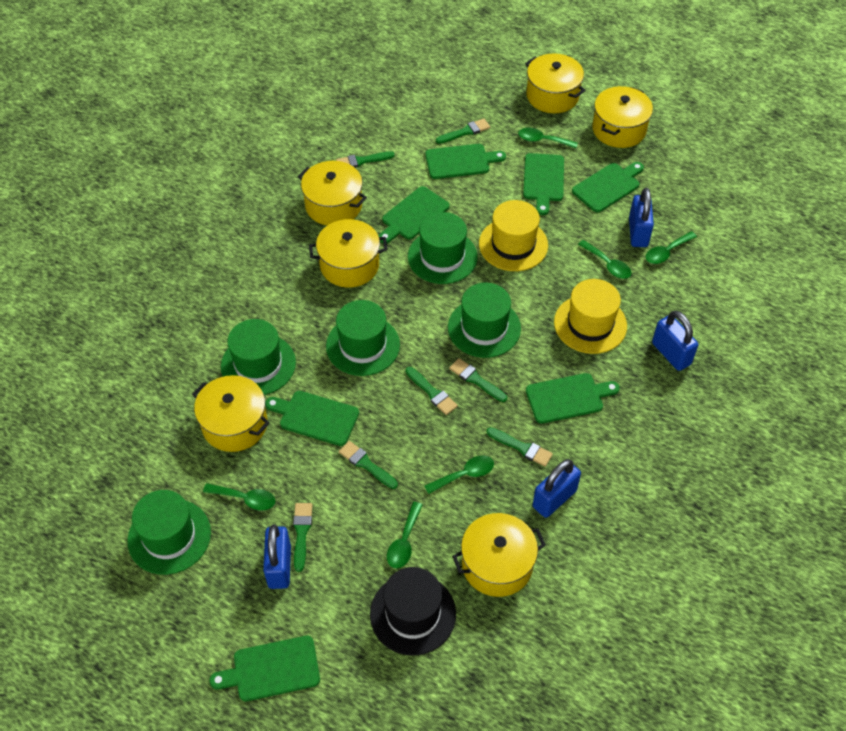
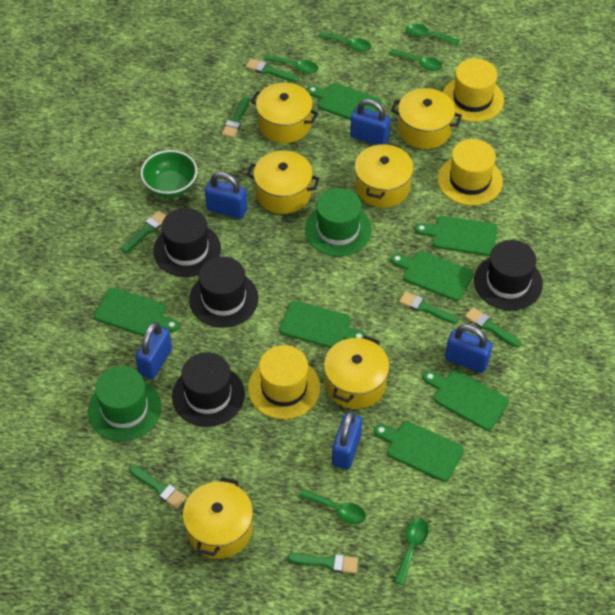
black hat: [370,567,456,656] = 1 -> [153,208,221,277] [172,352,245,427] [189,257,259,328] [474,240,543,310] = 4
blue padlock: [263,525,291,589] [533,459,581,518] [629,188,654,247] [652,311,698,371] = 4 -> [135,322,172,379] [205,172,247,219] [332,411,362,470] [350,99,391,145] [445,324,492,373] = 5
green bowl: none = 0 -> [140,150,197,198] = 1
green hat: [127,490,211,575] [221,319,296,395] [326,300,400,376] [408,212,478,284] [448,283,521,358] = 5 -> [88,366,161,441] [305,188,372,256] = 2
yellow hat: [479,200,548,271] [554,279,627,354] = 2 -> [248,345,320,419] [438,139,503,206] [443,58,504,122] = 3

